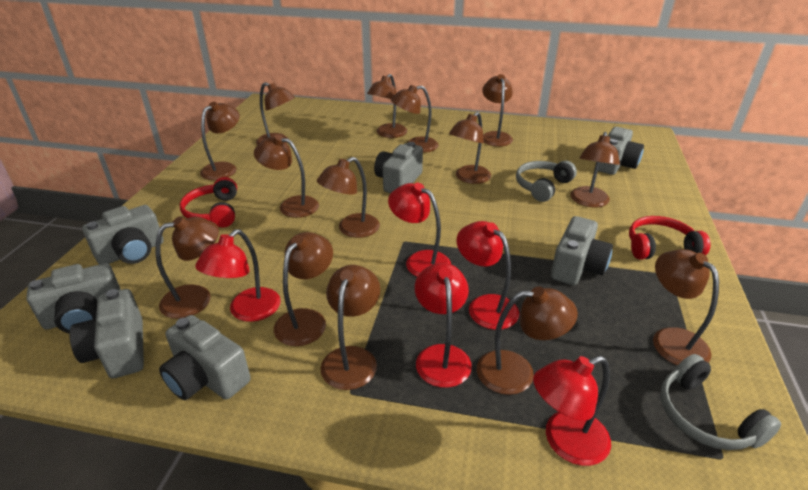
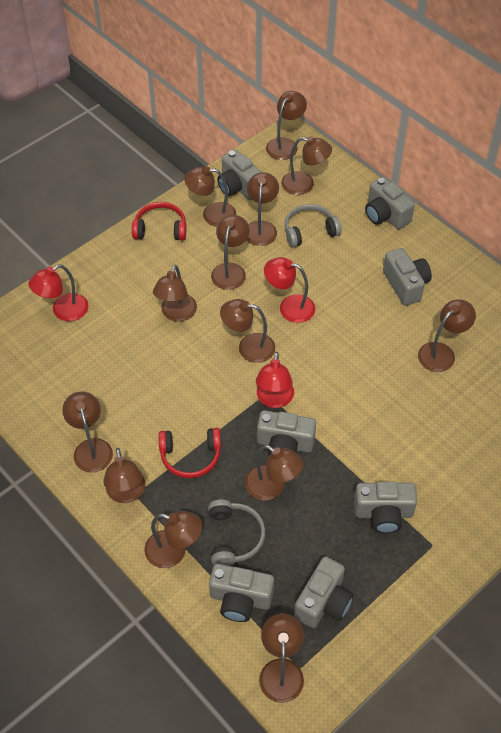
brown lamp: [155,216,219,319] [200,102,240,180] [254,134,319,218] [256,82,295,145] [274,232,333,346] [317,157,380,238] [321,265,380,390] [367,74,407,138] [391,85,439,153] [449,112,491,184] [477,287,578,395] [482,74,513,147] [571,132,620,208] [653,249,719,365] = 14 -> [62,391,113,473] [103,448,145,503] [144,511,202,568] [153,265,197,322] [184,166,236,227] [211,215,249,290] [220,299,275,363] [245,445,303,500] [247,172,279,246] [259,613,304,703] [266,91,307,160] [281,136,332,195] [418,299,476,372] = 13
red lamp: [195,229,280,322] [388,183,451,277] [415,263,472,388] [456,221,519,330] [533,356,611,466] = 5 -> [28,264,89,321] [256,352,294,408] [264,257,315,323] = 3

